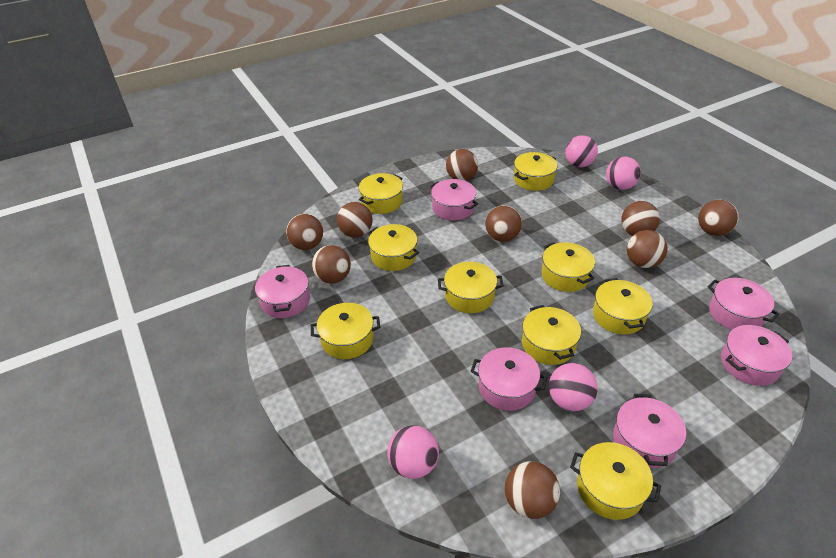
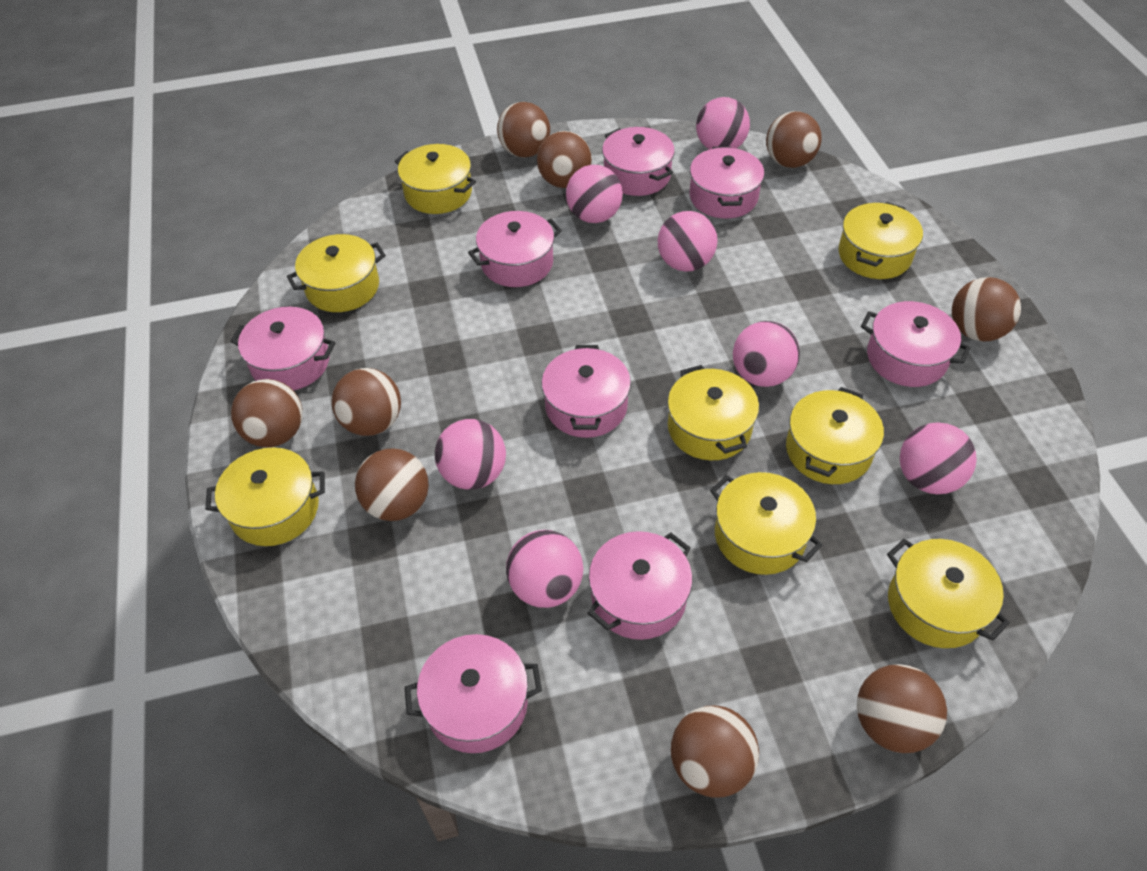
pink ball: [387,425,439,479] [549,363,598,411] [565,135,598,167] [606,156,641,190] = 4 -> [435,419,506,490] [506,530,583,608] [566,165,623,223] [658,211,717,272] [696,97,750,149] [733,321,800,387] [900,422,977,494] = 7
pink pot: [255,265,310,318] [430,179,478,221] [470,347,548,411] [613,394,686,468] [707,278,780,330] [721,325,792,386] = 6 -> [230,307,336,390] [405,634,542,753] [468,211,562,287] [541,345,631,438] [588,531,692,640] [602,127,675,196] [690,146,764,219] [861,301,970,387] = 8
yellow pot: [311,303,380,359] [359,173,403,214] [368,224,419,271] [438,262,504,313] [514,152,557,191] [522,305,581,365] [542,242,595,292] [570,442,661,520] [593,278,653,335] = 9 -> [205,447,325,546] [287,234,386,312] [395,144,476,214] [667,365,759,460] [710,472,822,575] [786,387,884,484] [839,202,923,279] [887,539,1010,648] = 8

